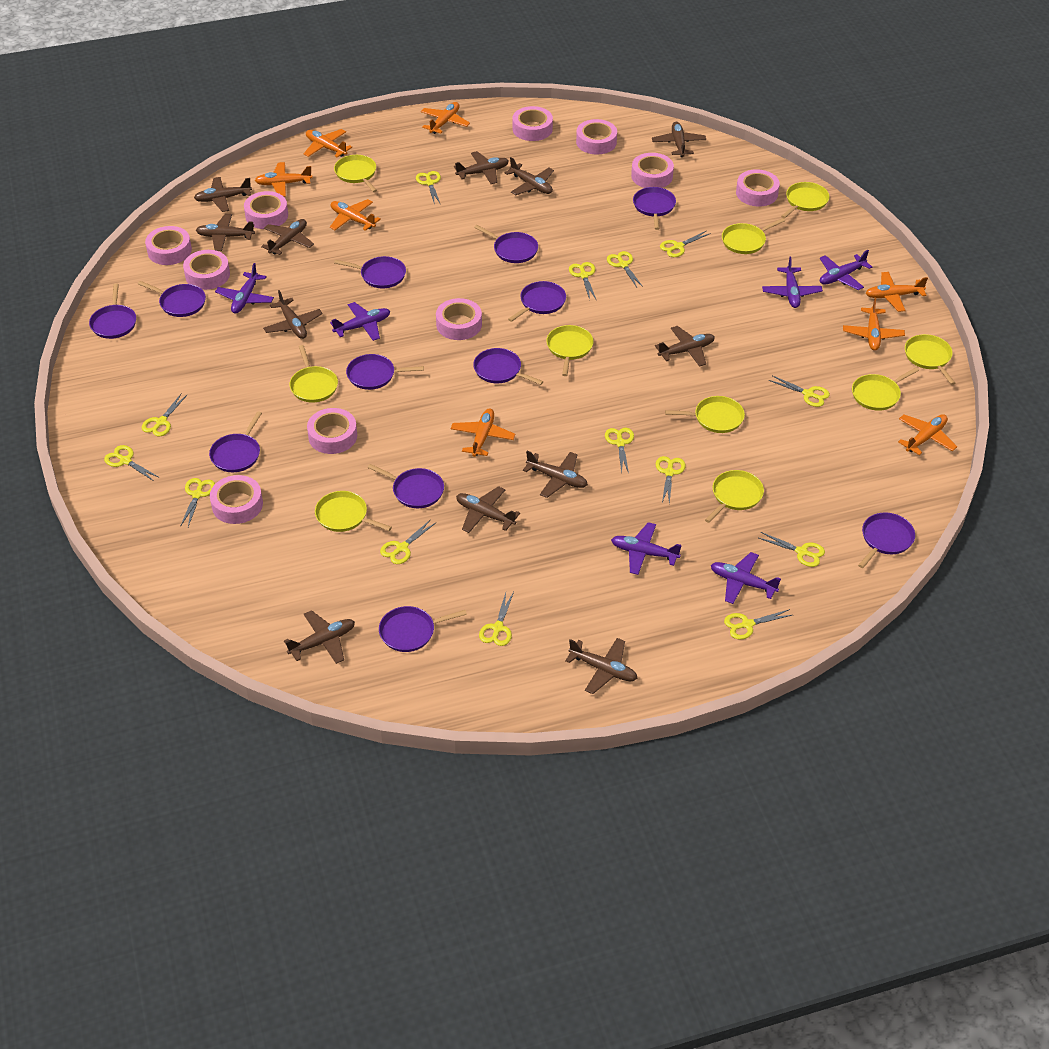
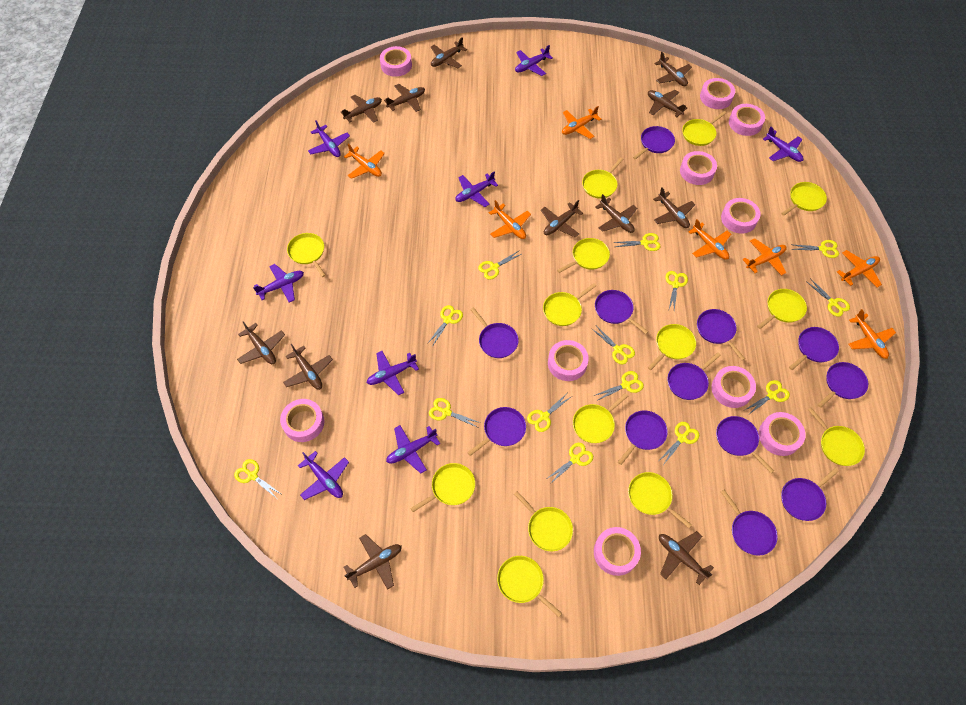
orange plane: [255,162,313,197] [303,129,352,157] [330,199,381,231] [421,102,470,134] [451,409,515,457] [843,297,905,351] [866,272,928,312] [898,414,957,455] = 8 -> [344,144,385,179] [489,200,531,239] [562,106,601,139] [688,219,731,260] [742,238,787,276] [837,250,882,288] [849,309,896,359] = 7
purple plane: [215,263,274,313] [330,302,390,341] [611,522,681,575] [711,552,781,604] [762,257,823,308] [820,250,872,290] = 6 -> [253,264,304,302] [298,451,349,500] [308,120,350,157] [367,351,419,395] [386,425,440,473] [455,172,498,207] [515,45,553,76] [763,127,804,162] = 8
yellow pan: [289,345,338,403] [315,491,392,532] [334,155,377,192] [546,325,594,376] [665,396,745,433] [705,470,764,523] [722,218,785,254] [781,182,829,218] [852,367,919,411] [905,334,955,385] = 10 -> [287,233,326,277] [410,463,475,512] [497,556,562,617] [514,491,573,551] [543,283,596,326] [557,238,610,273] [573,393,628,443] [582,157,624,199] [628,472,692,528] [648,324,696,370] [682,111,726,146] [757,289,807,329] [781,182,827,216] [808,407,865,466] = 14

